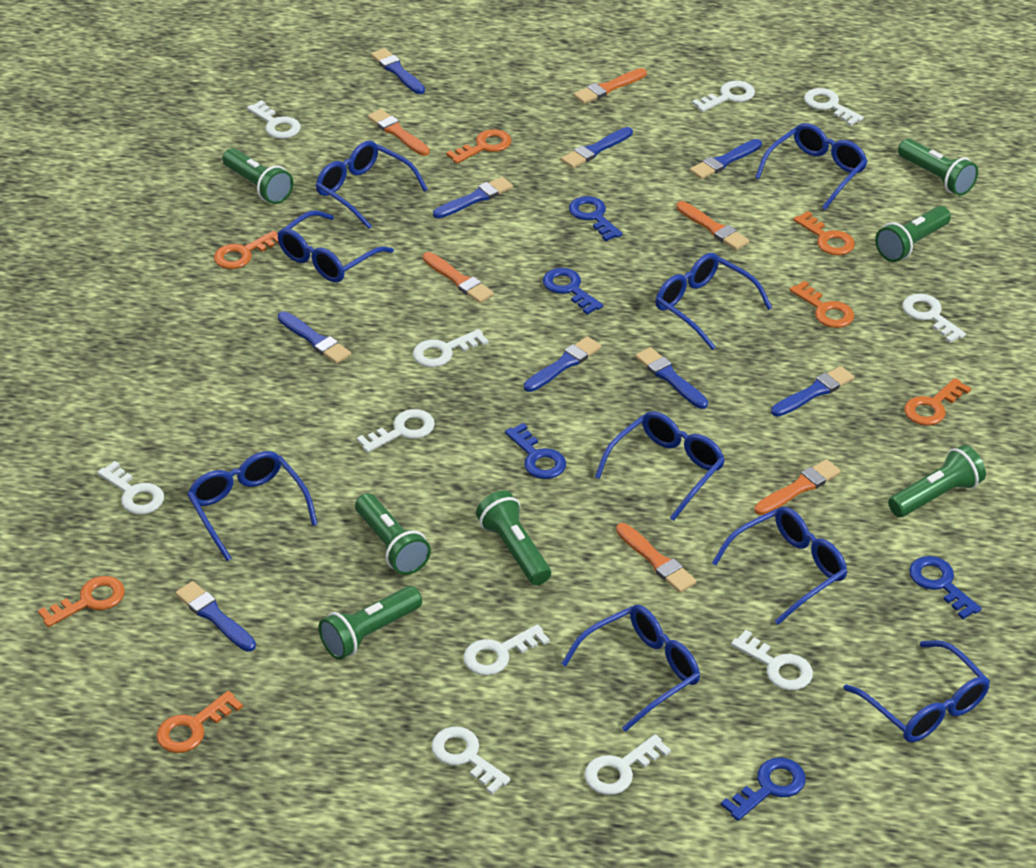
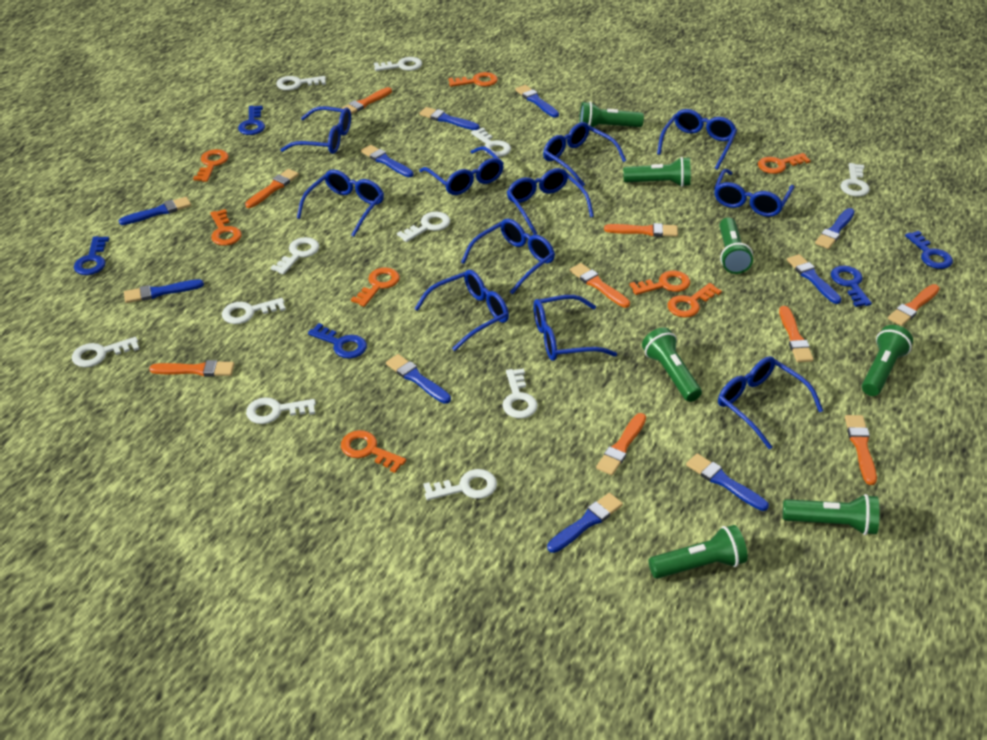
blue brush: [175,581,256,652] [278,311,351,364] [371,48,425,94] [433,177,513,218] [524,336,601,392] [561,127,633,168] [635,347,708,409] [690,139,762,179] [771,366,854,417] = 9 -> [119,197,191,225] [124,279,204,303] [361,145,414,177] [386,354,451,404] [419,107,480,130] [515,85,559,117] [547,493,623,553] [686,453,769,511] [787,254,841,304] [815,208,855,249] = 10
blue glasses: [187,451,318,561] [277,210,394,283] [316,141,428,229] [561,605,700,732] [595,411,725,521] [655,253,772,350] [712,507,847,625] [755,123,868,210] [843,640,990,742] = 9 -> [280,106,351,154] [297,170,384,237] [414,270,509,351] [419,146,504,195] [461,219,555,294] [507,168,594,235] [533,295,617,361] [543,122,626,187] [657,109,737,170] [714,169,794,217] [718,356,823,449] = 11
orange brush: [368,109,430,156] [423,252,494,303] [574,68,647,104] [616,523,696,593] [676,201,749,250] [754,459,841,515] = 6 -> [149,360,234,377] [245,169,299,208] [341,87,392,114] [570,263,630,308] [596,413,646,475] [604,223,678,237] [779,306,814,362] [845,415,877,485] [888,284,940,326] = 9
orange key: [38,576,125,627] [156,691,243,753] [214,231,279,269] [446,129,512,164] [790,281,854,328] [793,211,855,256] [904,378,971,426] = 7 -> [193,149,229,182] [210,209,242,246] [341,430,406,473] [351,267,400,307] [448,72,498,87] [630,270,690,295] [668,283,722,318] [758,153,811,174] = 8

